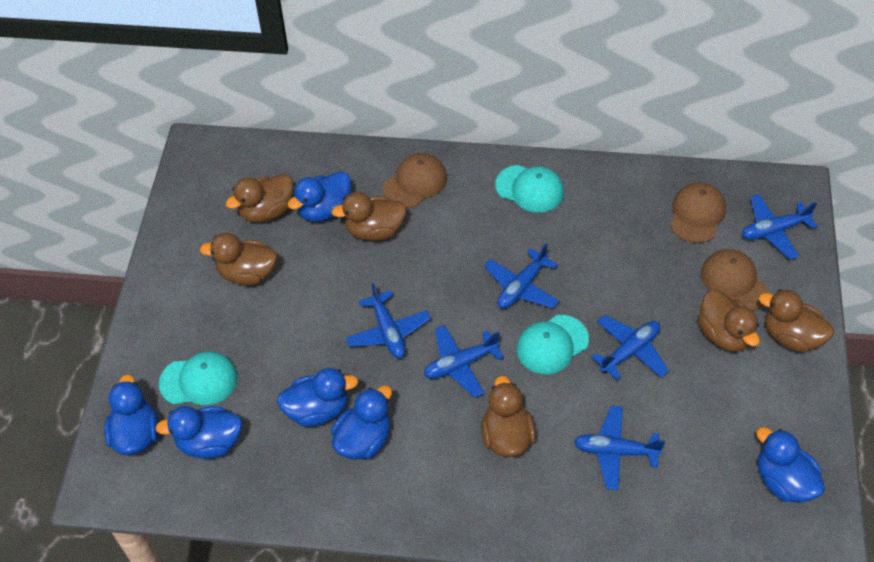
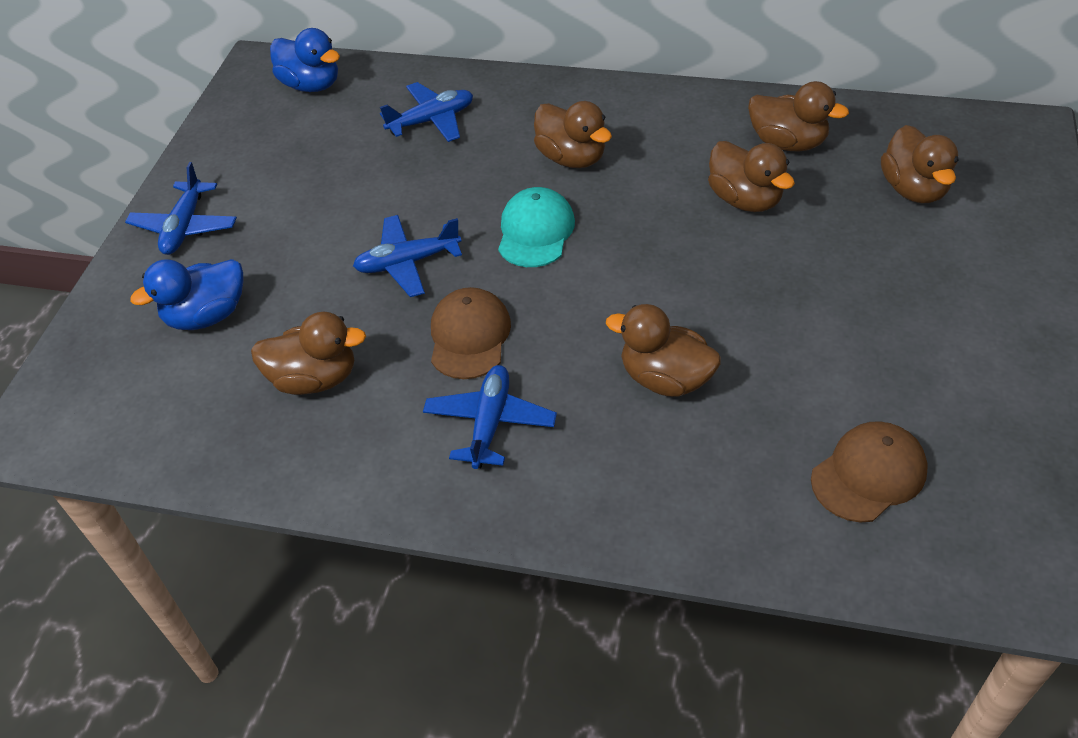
blue duck: [104,375,159,455] [155,406,242,459] [277,368,358,427] [287,171,351,222] [331,386,392,460] [756,427,825,503] = 6 -> [130,259,243,330] [270,28,340,92] = 2
blue plane: [346,283,431,359] [424,325,504,398] [484,243,559,309] [574,405,665,490] [591,315,669,380] [742,194,817,259] = 6 -> [125,162,237,255] [353,215,462,297] [380,82,473,142] [423,365,557,469] = 4
brown cap: [383,153,447,208] [670,182,726,243] [701,249,768,311] = 3 -> [431,287,511,379] [811,421,928,522] = 2
turquoise cap: [159,351,238,405] [495,165,564,213] [517,315,589,374] = 3 -> [498,187,575,267] = 1

